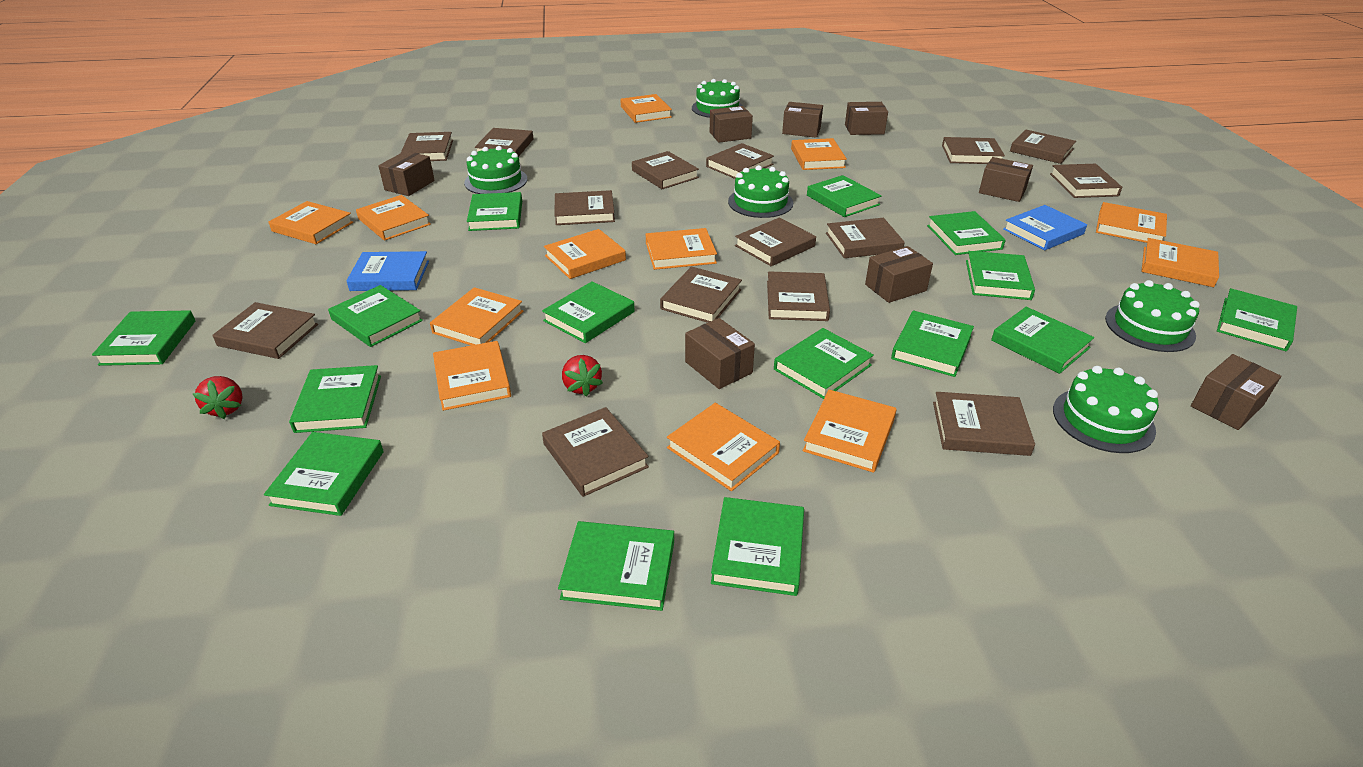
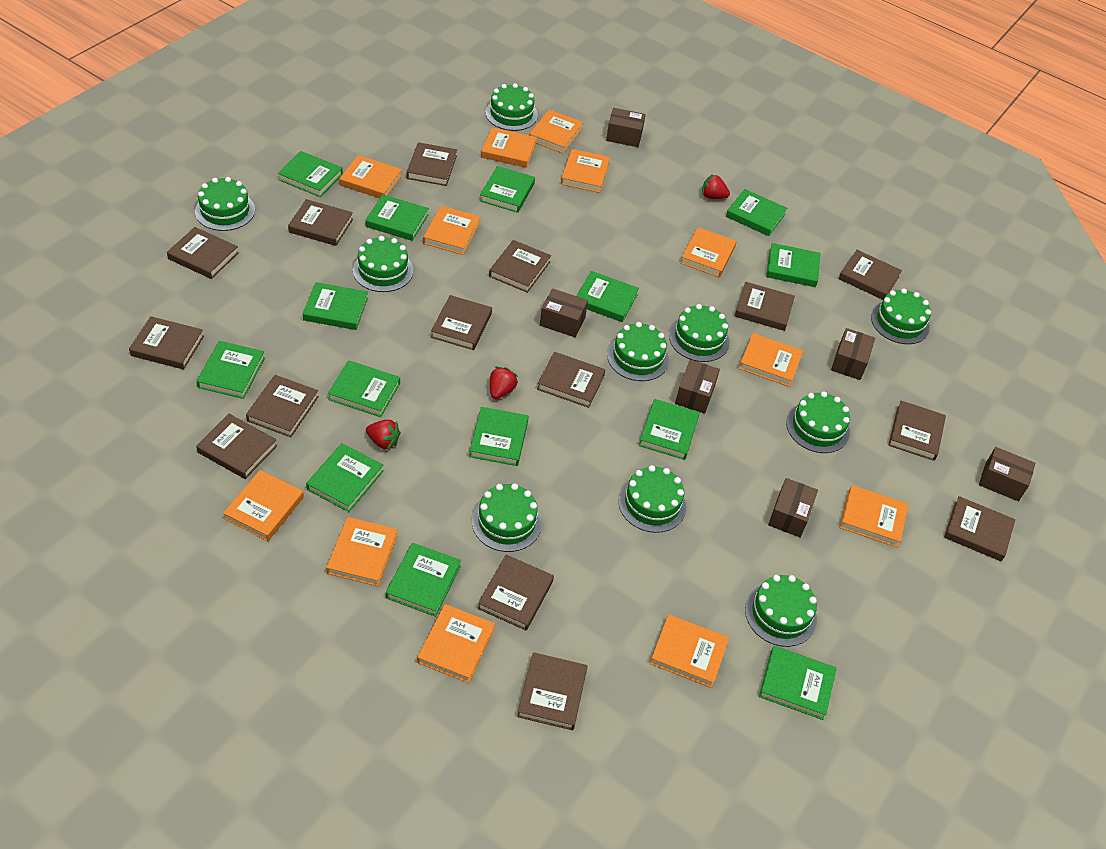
blue book: [346,251,429,291] [1003,205,1087,250] = 2 -> none = 0
brown box: [378,151,435,196] [685,318,755,389] [710,106,753,143] [782,102,823,138] [845,102,888,135] [865,246,933,303] [979,157,1033,202] [1191,354,1281,430] = 8 -> [540,288,588,337] [606,108,646,147] [675,360,720,414] [768,478,818,537] [831,328,875,380] [979,447,1035,501] = 6
green book: [92,310,195,366] [264,432,384,516] [289,365,381,433] [328,285,423,347] [467,192,522,231] [542,281,634,343] [558,521,674,611] [711,497,804,596] [774,328,874,399] [807,175,881,217] [891,311,974,377] [927,211,1006,255] [966,251,1035,300] [991,307,1094,374] [1217,288,1297,351] = 15 -> [196,341,265,399] [278,151,343,197] [303,282,368,330] [306,443,384,512] [328,360,400,417] [365,194,429,241] [386,543,461,617] [469,407,529,466] [480,166,535,213] [577,271,639,322] [639,399,700,460] [726,189,787,236] [759,646,837,720] [766,243,821,287] = 14
green cake: [464,146,527,194] [692,79,743,118] [728,165,793,218] [1053,366,1159,453] [1105,280,1200,352] = 5 -> [195,177,255,231] [353,236,413,292] [472,483,542,552] [486,83,538,131] [607,322,669,381] [618,465,686,533] [669,304,730,362] [745,575,817,647] [786,392,850,453] [871,289,931,344] = 10
red strawberry: [193,376,243,419] [562,355,603,397] = 2 -> [366,420,401,450] [490,367,518,399] [702,174,730,199] = 3

